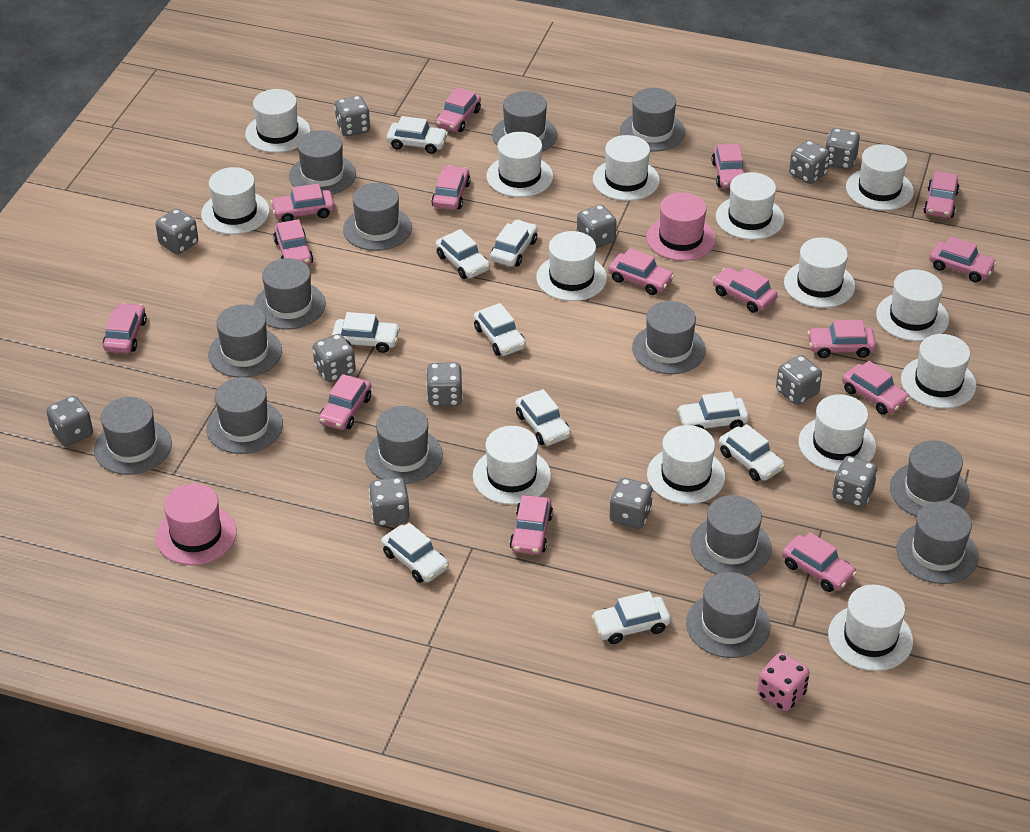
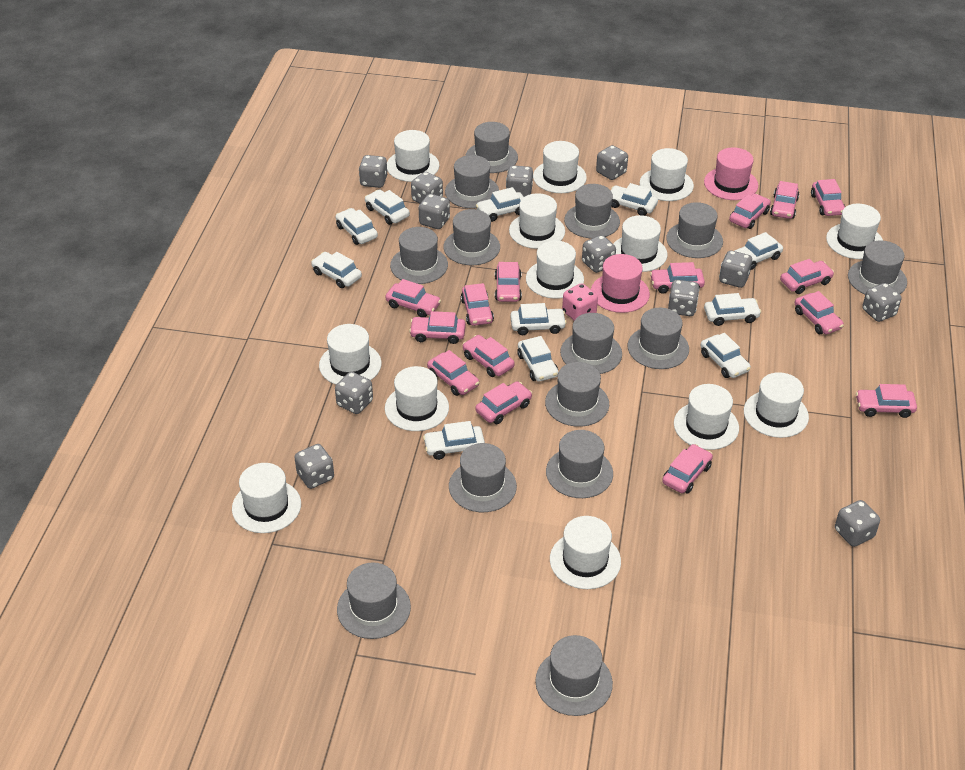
white car: [332,312,400,353] [381,523,449,583] [387,116,448,154] [436,229,490,279] [474,303,526,356] [490,220,538,266] [515,389,571,445] [592,591,671,644] [677,391,749,429] [719,424,785,481] = 10 -> [311,252,362,288] [336,208,378,245] [365,189,410,225] [423,421,485,460] [476,187,524,222] [510,303,567,335] [517,336,558,382] [611,183,658,216] [700,333,751,378] [704,293,761,326] [734,232,783,270] = 11
white hat: [201,167,270,235] [245,89,311,153] [473,426,551,505] [486,132,553,197] [536,231,607,301] [593,135,660,201] [647,425,725,504] [716,172,784,240] [784,238,855,308] [798,394,876,472] [828,585,913,671] [846,144,914,211] [876,270,949,341] [901,334,977,409] = 14 -> [232,463,301,533] [319,324,382,384] [385,366,449,431] [387,130,439,182] [509,193,565,249] [526,241,584,299] [533,141,587,193] [550,516,621,589] [613,215,667,272] [640,148,694,201] [674,384,739,450] [744,372,809,438] [826,204,883,259] = 13

